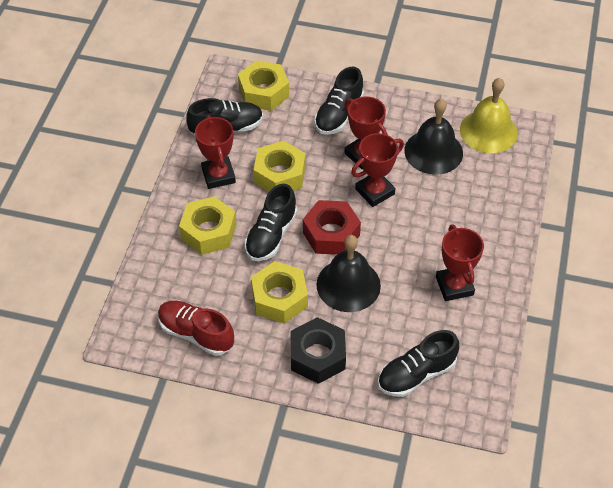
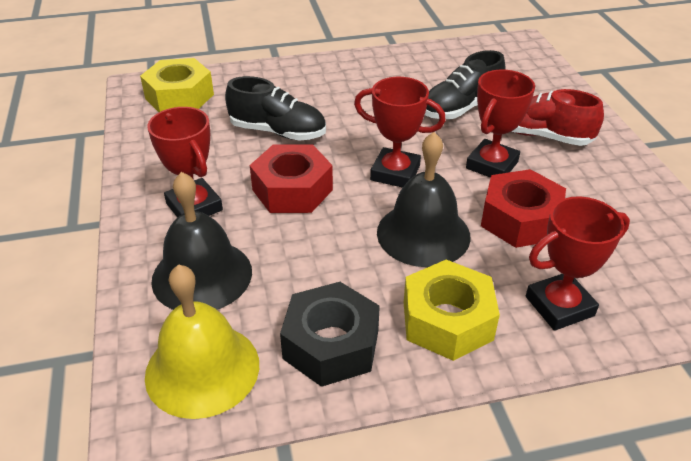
black shoe: [186,98,263,136] [245,184,297,261] [315,66,364,135] [378,330,459,397] = 4 -> [225,76,326,140] [425,50,505,119] = 2
red nut: [303,200,361,255] = 1 -> [250,144,333,213] [481,169,566,248] = 2
yellow nut: [179,196,236,255] [238,61,289,111] [251,261,308,324] [254,140,306,192] = 4 -> [140,58,214,112] [404,260,500,361] = 2

